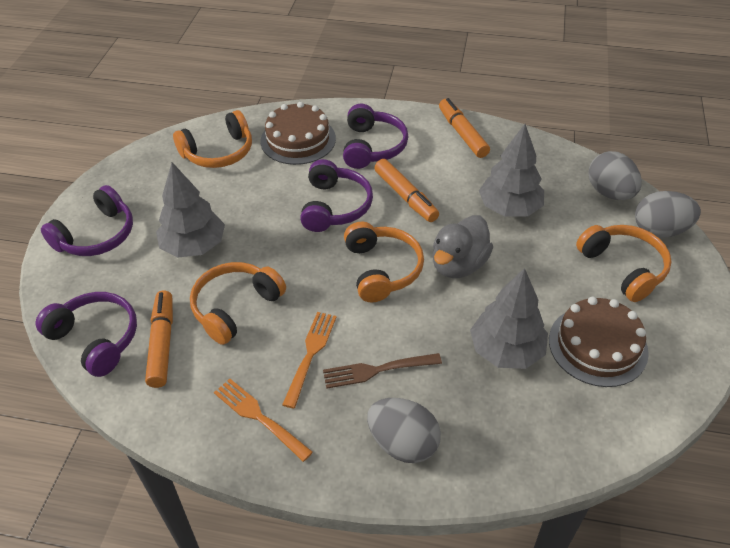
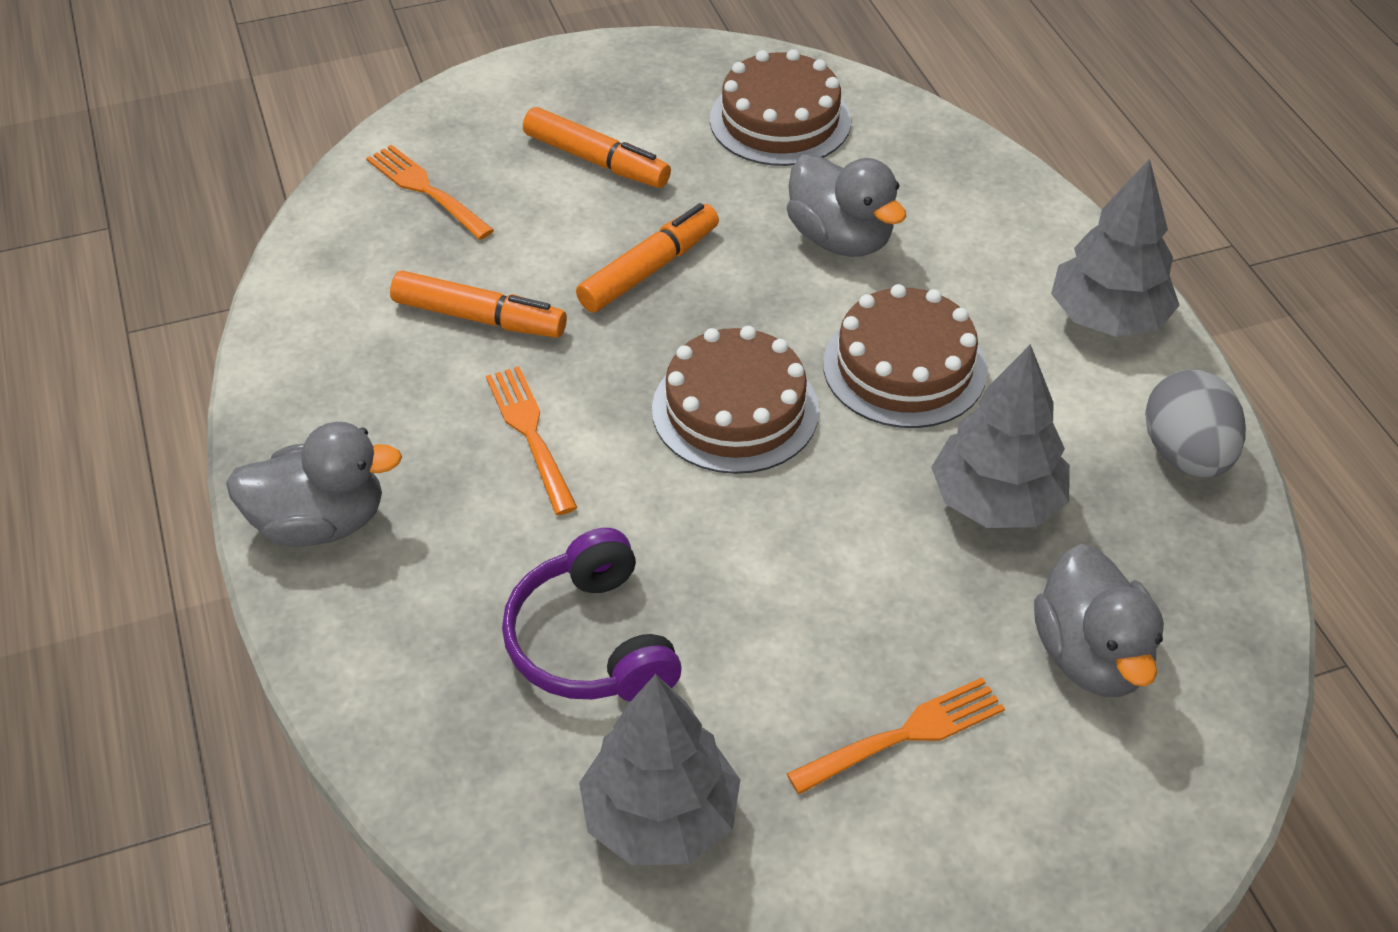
brown cake: [260,102,336,165] [549,297,649,387] = 2 -> [652,326,819,474] [710,49,851,166] [823,284,987,428] = 3
brown fork: [323,353,442,389] = 1 -> none = 0
grey duck: [433,215,493,278] = 1 -> [226,422,402,547] [787,154,906,257] [1034,544,1164,697] = 3
grey egg: [367,398,441,463] [588,151,642,200] [635,191,701,238] = 3 -> [1145,369,1246,477] = 1
orange fork: [214,379,313,462] [282,312,337,409] = 2 -> [366,145,494,240] [486,366,577,515] [786,677,1005,794] = 3
orange headphones: [173,110,252,168] [190,262,286,345] [344,222,424,302] [576,225,672,302] = 4 -> none = 0
purple headphones: [36,292,137,377] [41,185,133,256] [300,159,373,232] [343,104,408,169] = 4 -> [502,528,682,702] = 1

